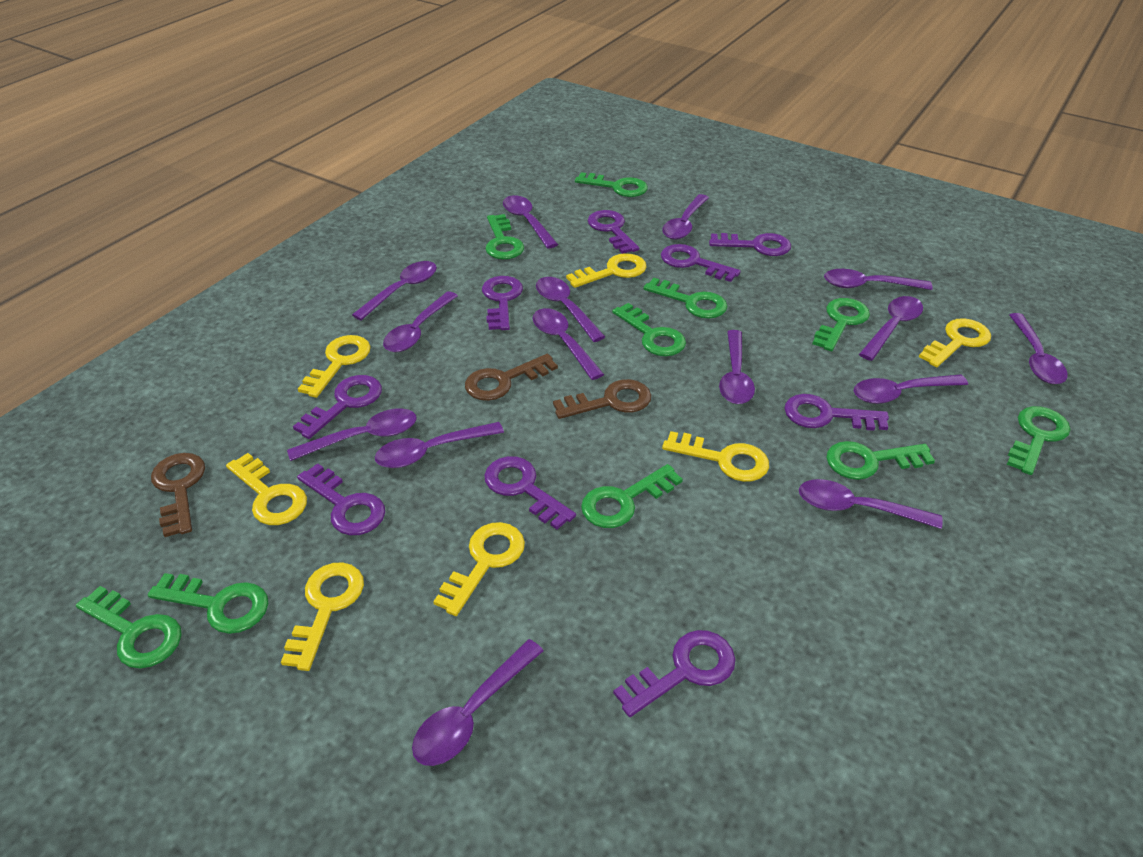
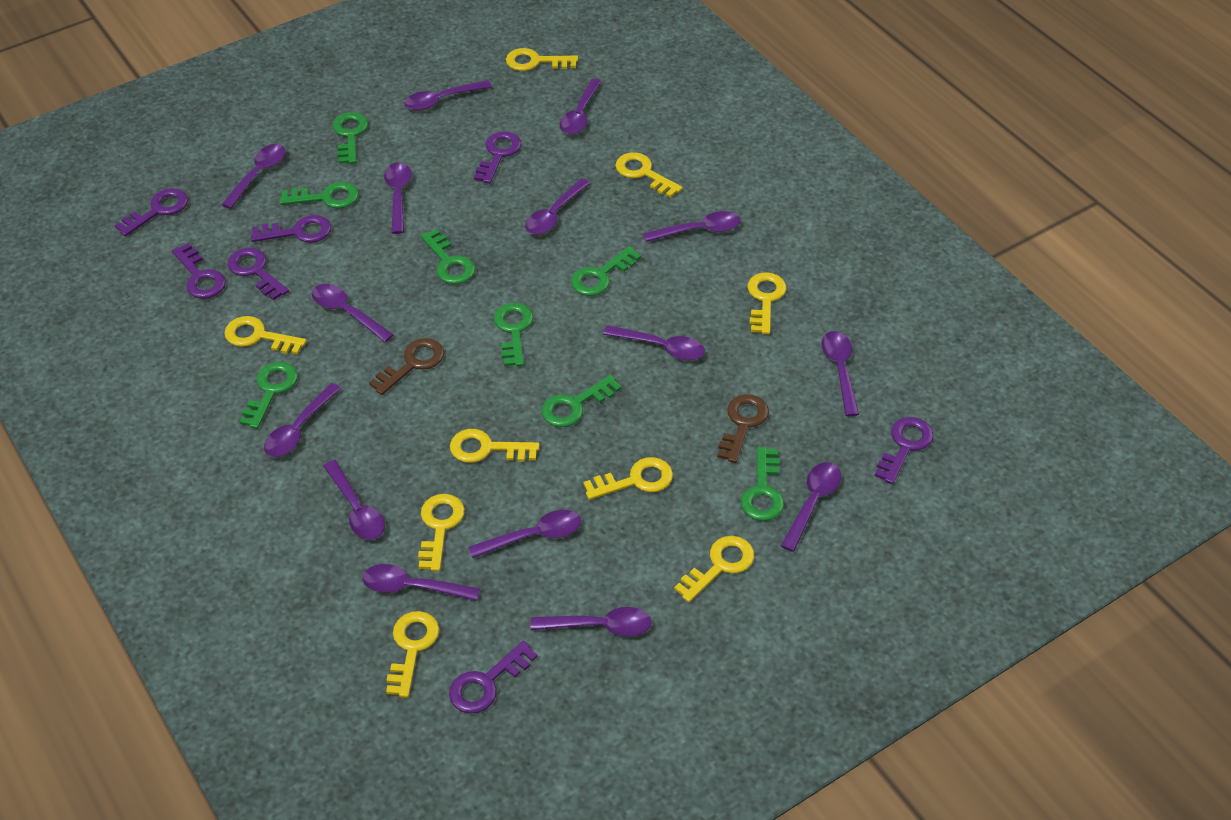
brown key: [151,453,205,537] [465,354,558,401] [553,379,651,419] = 3 -> [369,338,444,395] [717,394,769,463] = 2
green key: [76,586,182,669] [148,573,268,634] [486,214,524,259] [575,172,648,197] [581,464,683,528] [612,303,686,356] [643,278,728,319] [812,298,870,351] [826,441,935,480] [1007,406,1070,475] = 10 -> [239,362,298,429] [280,182,359,209] [333,112,368,164] [420,229,476,284] [494,303,533,366] [541,375,622,427] [571,246,641,296] [741,447,784,521] = 8
purple key: [293,375,382,439] [297,463,385,535] [482,276,523,330] [484,456,576,530] [588,210,639,254] [613,630,736,717] [661,244,741,282] [709,233,791,256] [785,394,889,431] = 9 -> [115,188,188,237] [172,243,226,299] [228,247,289,300] [251,215,331,243] [449,641,537,714] [474,131,522,184] [874,417,933,484] = 7
yellow key: [226,453,307,525] [281,562,364,671] [298,335,371,398] [433,522,525,616] [566,253,647,288] [662,431,769,482] [919,318,991,367] = 7 -> [224,316,306,355] [386,611,439,698] [418,494,465,571] [450,429,539,463] [506,48,578,71] [584,457,673,500] [615,152,683,198] [674,536,754,602] [748,272,786,334] = 9

